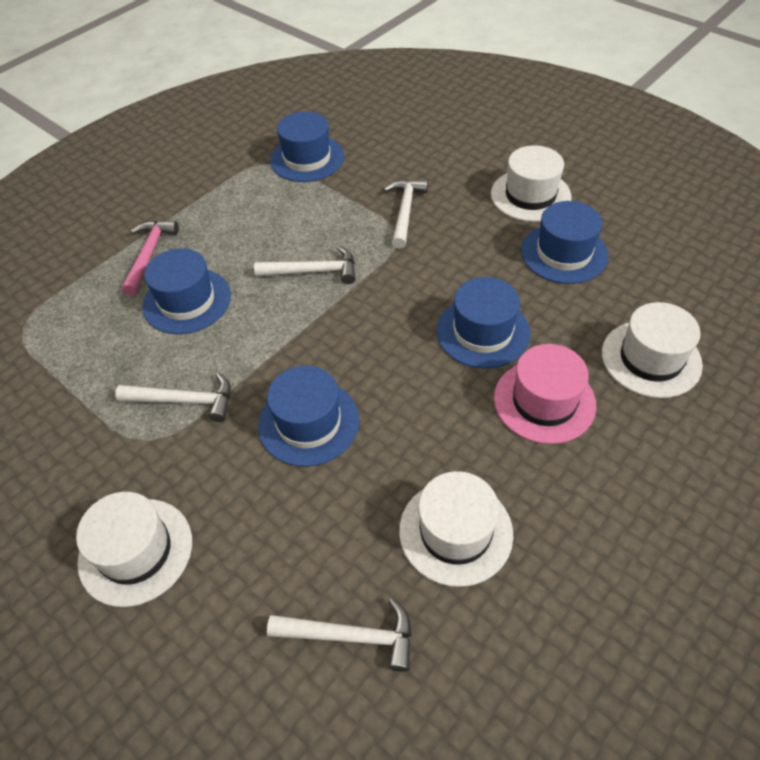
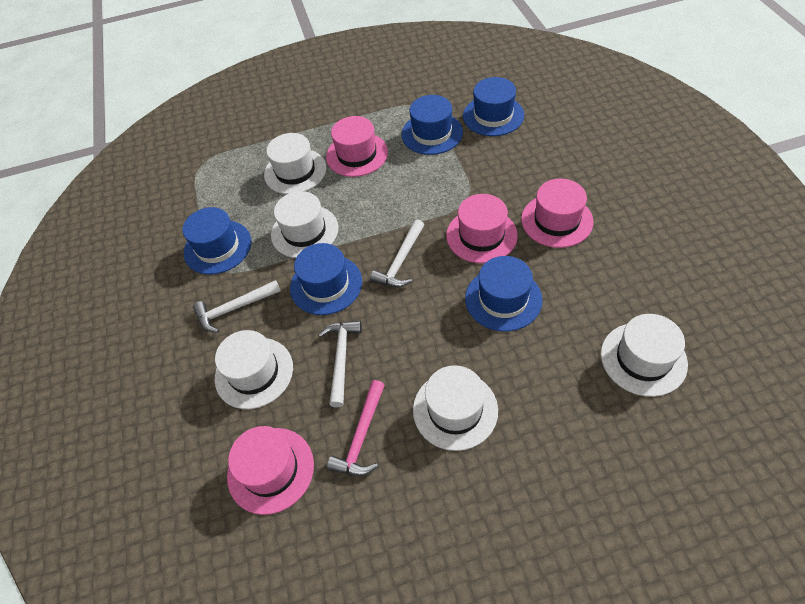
pink hat: [494,344,596,444] = 1 -> [227,426,314,515] [326,116,388,177] [446,194,518,263] [521,178,593,248] = 4
white hammer: [115,373,231,422] [254,246,355,284] [267,598,412,672] [384,179,428,249] = 4 -> [193,280,281,333] [318,321,362,407] [370,219,424,287] = 3
white hat: [76,492,192,607] [399,471,513,587] [491,145,571,222] [602,302,703,398] = 4 -> [215,330,293,409] [264,133,326,194] [271,191,338,258] [413,365,498,451] [601,314,688,397] = 5

